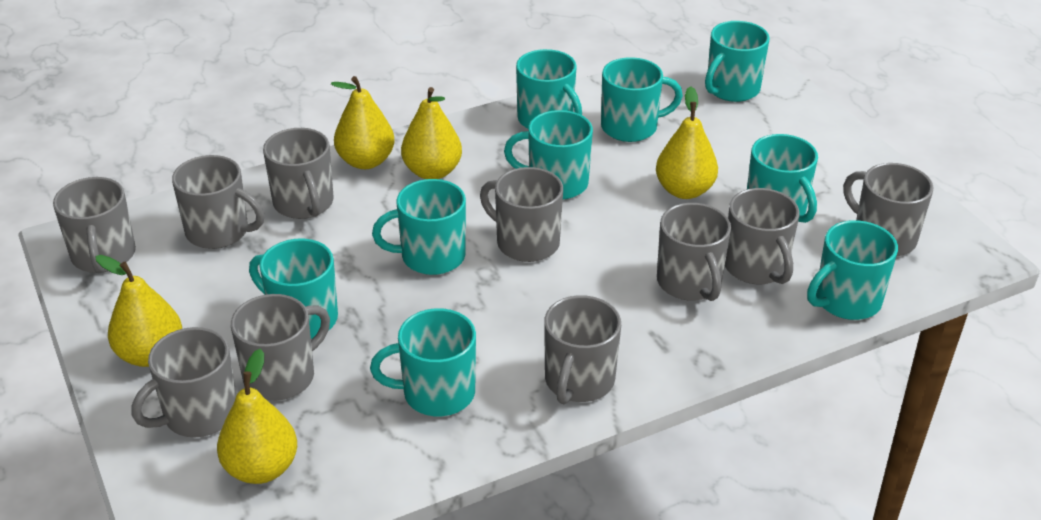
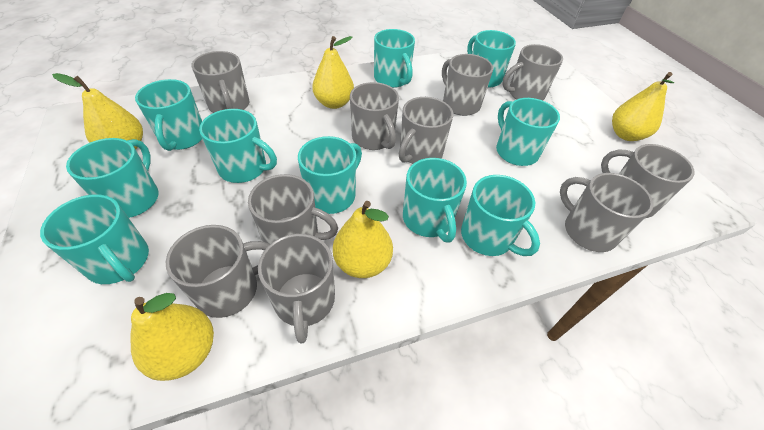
turquoise mug: [249,239,338,339] [370,308,476,416] [372,179,466,275] [504,110,593,199] [516,49,582,129] [601,57,683,142] [705,21,770,102] [747,134,818,223] [807,220,898,320] = 9 -> [40,195,149,284] [66,138,158,218] [135,79,202,151] [199,109,277,183] [298,136,362,214] [374,29,415,88] [403,158,467,243] [461,175,540,256] [467,30,516,88] [496,98,560,166] = 10

